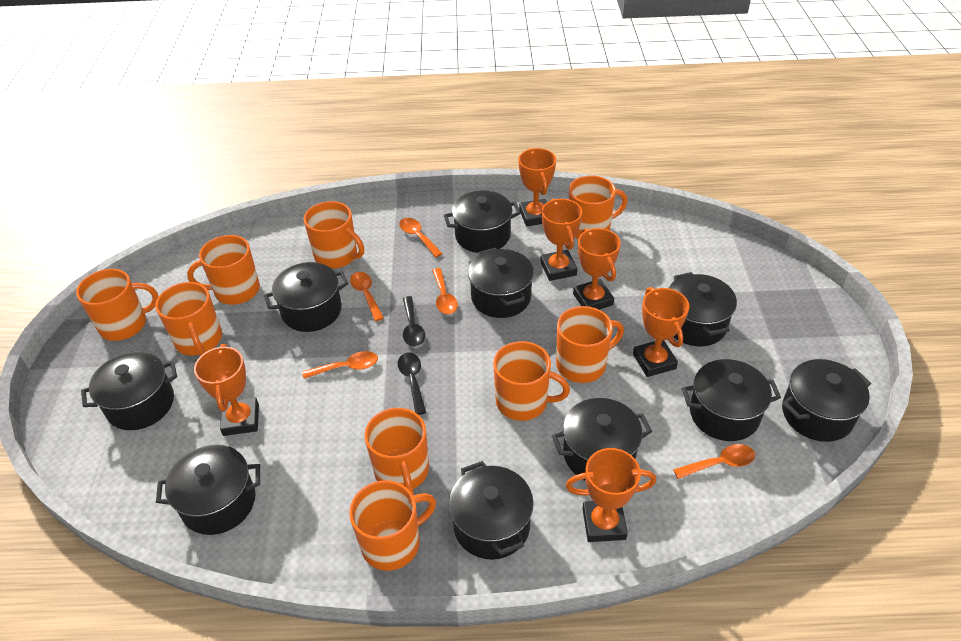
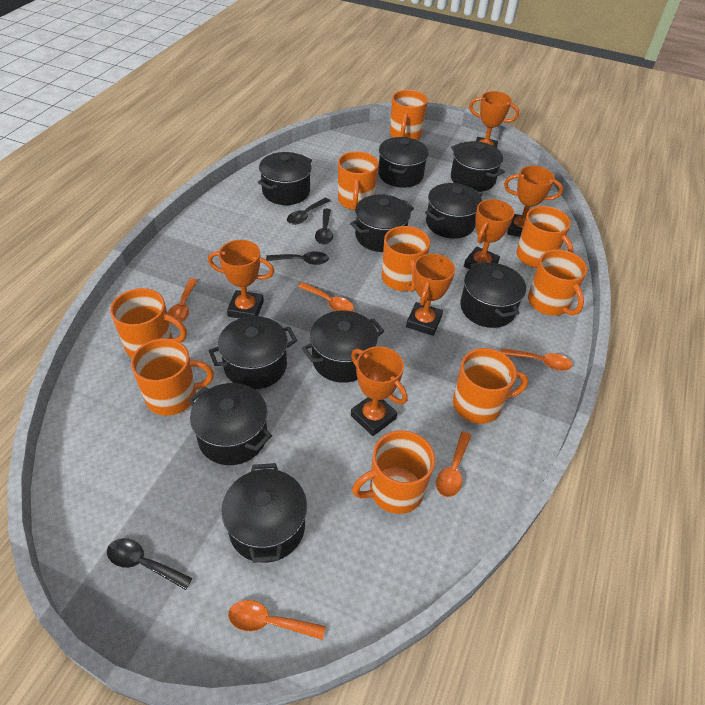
black spoon: [398,352,426,415] [403,296,425,346] = 2 -> [107,538,193,590] [266,251,329,265] [287,198,330,225] [315,209,333,245] = 4

